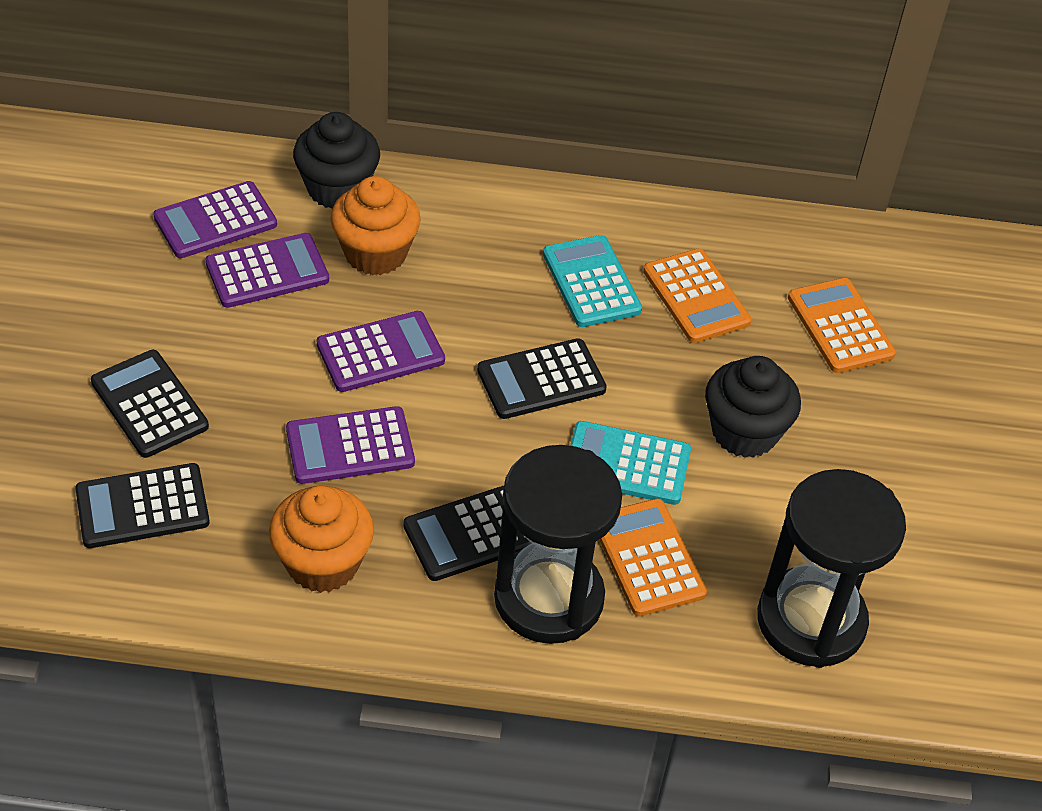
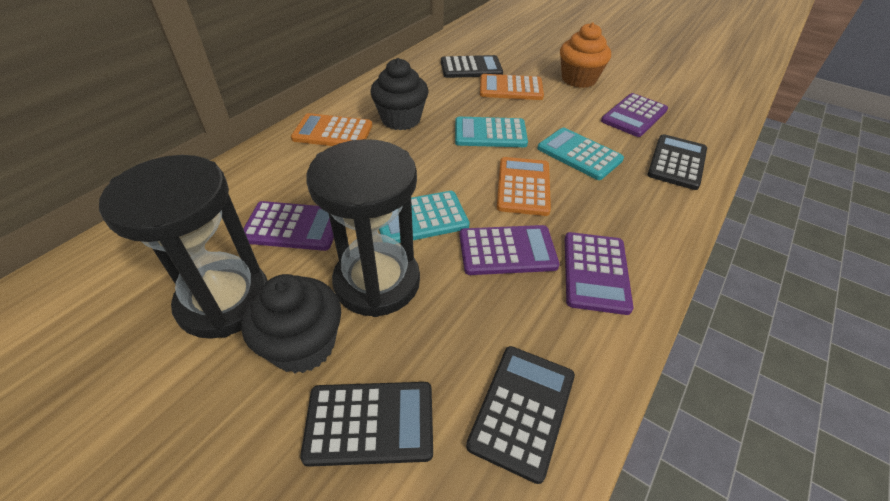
orange cupcake: [269,485,374,593] [330,176,421,275] = 2 -> [560,22,611,88] = 1
turquoise calculator: [543,235,642,327] [570,421,691,505] = 2 -> [379,191,469,243] [455,117,528,147] [538,128,624,180] = 3

